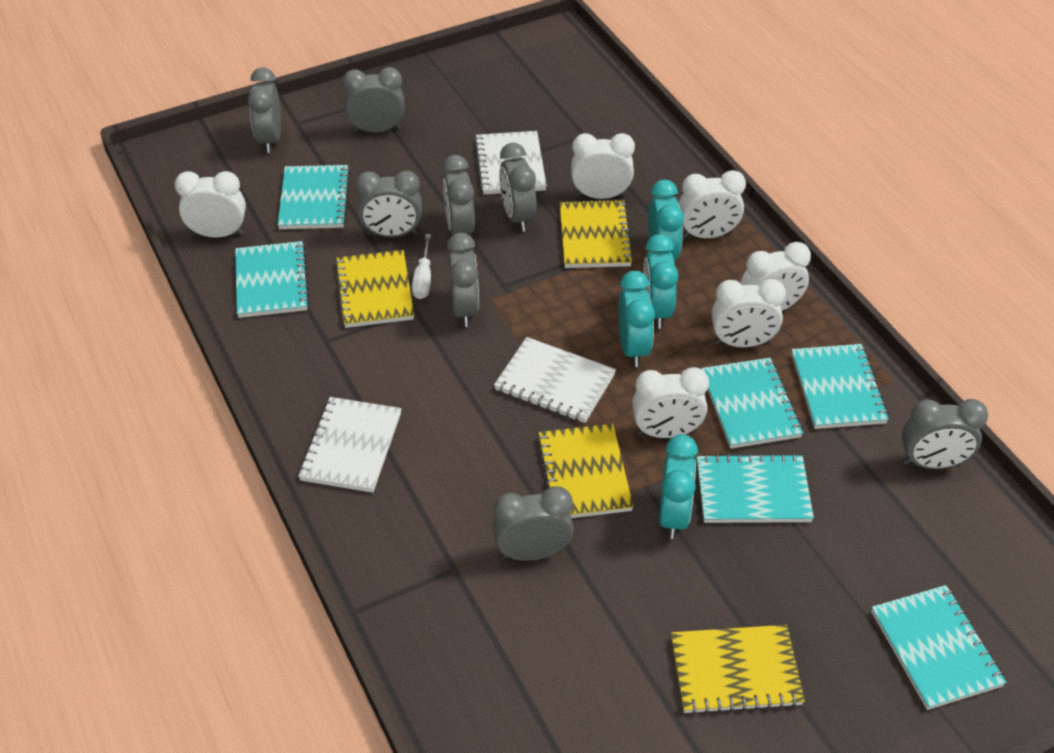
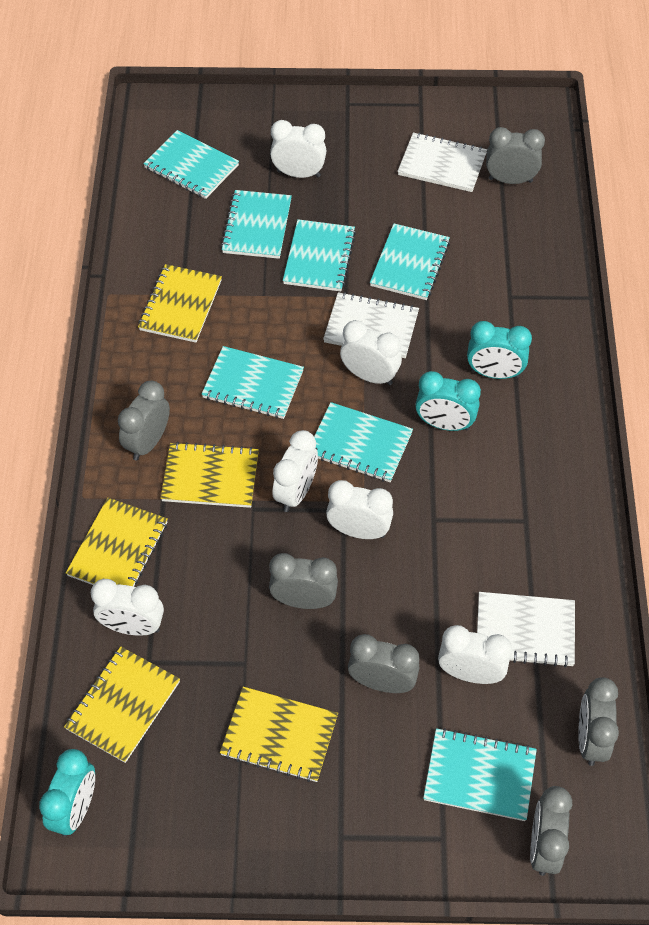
grey clock: [248,67,281,153] [342,67,405,132] [355,170,422,237] [442,155,475,235] [447,233,479,327] [493,486,574,561] [499,143,537,232] [902,399,988,469] = 8 -> [118,381,170,461] [269,553,338,609] [348,634,420,693] [486,127,545,184] [530,786,572,876] [578,678,619,766] = 6
turquoise clock: [618,271,655,367] [643,234,679,329] [648,180,684,260] [659,434,698,539] = 4 -> [39,749,95,837] [415,371,481,431] [467,321,532,379] = 3
turquoise notebook: [235,241,310,318] [277,165,350,229] [697,453,814,523] [701,358,803,449] [791,344,889,429] [871,585,1007,710] = 6 -> [143,130,239,199] [201,346,304,419] [221,190,292,259] [283,219,356,292] [314,402,413,482] [370,223,450,300] [423,728,537,821] = 7
white screwdriver: [412,234,431,299] = 1 -> none = 0
yellow notebook: [335,250,414,328] [537,424,633,518] [559,200,634,268] [671,625,805,715] = 4 -> [64,646,180,763] [66,498,168,587] [138,264,222,343] [160,442,259,508] [220,687,338,782] = 5

